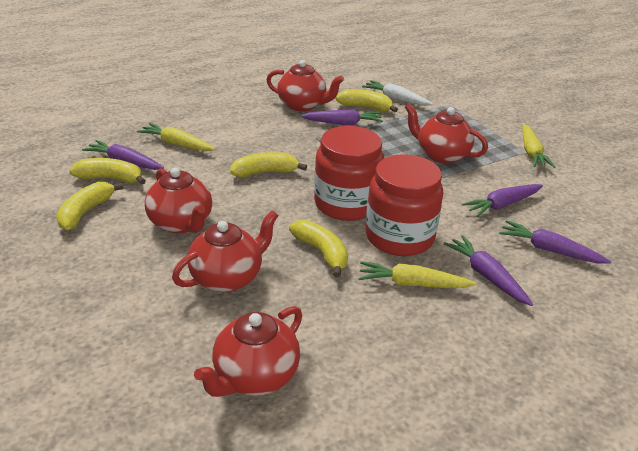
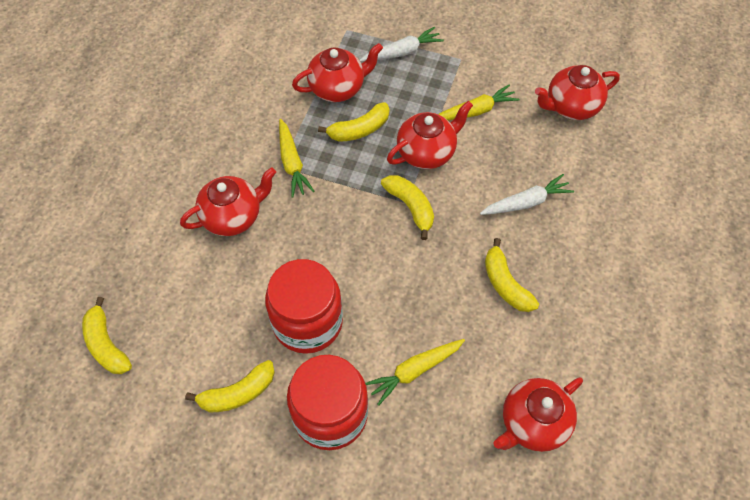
purple carrot: [82,140,164,170] [301,109,383,125] [443,235,533,306] [462,184,543,217] [499,220,612,264] = 5 -> none = 0
white carrot: [362,80,433,106] = 1 -> [359,27,444,62] [480,174,574,215] = 2

